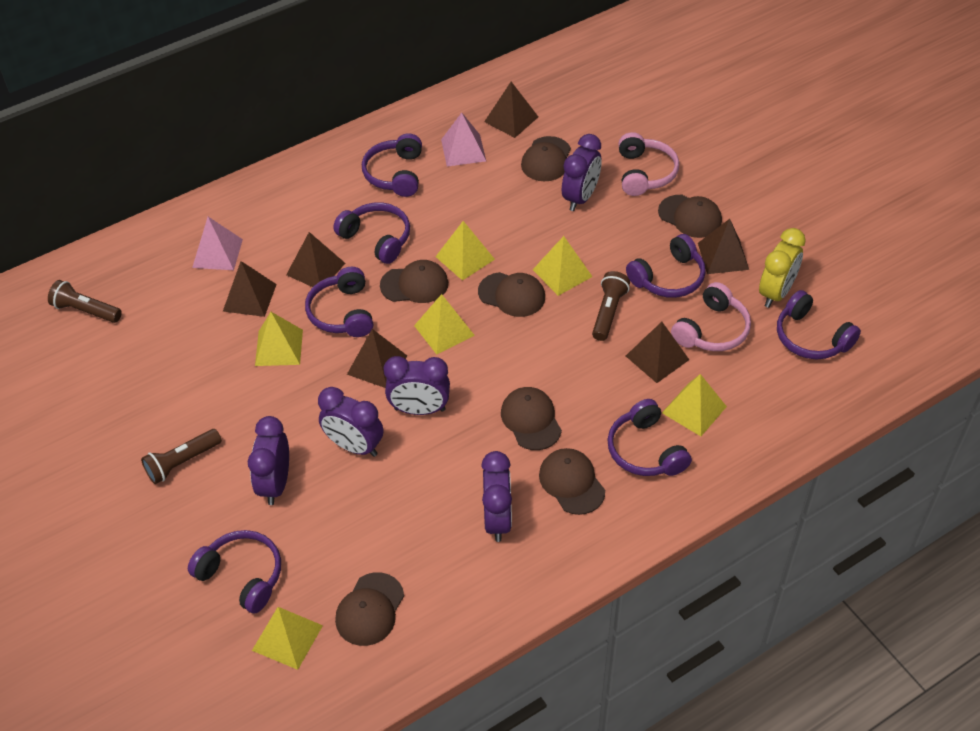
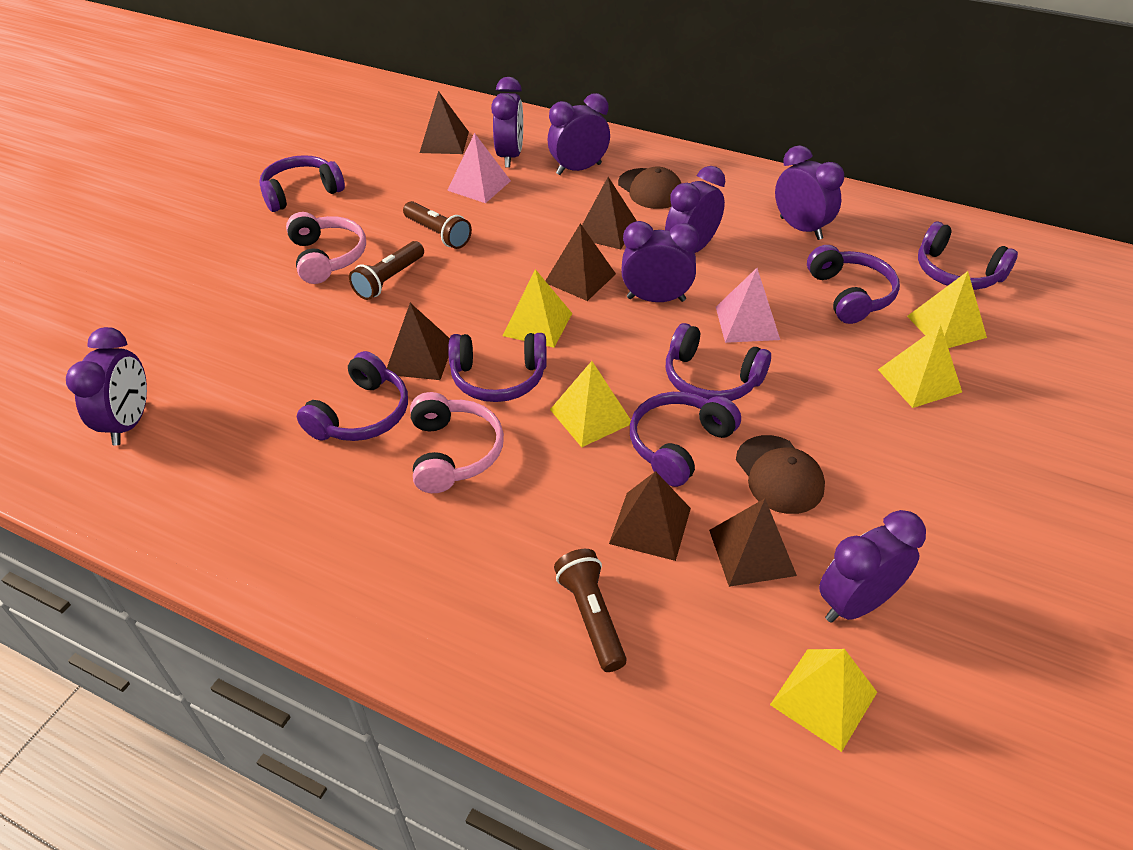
brown cap: [335,572,404,646] [380,260,448,303] [478,272,545,317] [501,387,562,450] [521,136,571,181] [539,448,605,515] [658,195,722,238] = 7 -> [618,167,681,209] [736,435,825,514] = 2
purple clock: [248,416,289,505] [318,387,383,457] [384,356,450,415] [481,451,512,542] [562,134,602,211] = 5 -> [66,327,147,446] [491,77,523,168] [548,93,610,175] [621,221,699,302] [665,166,725,253] [775,145,844,240] [819,510,926,623] = 7
yellow clock: [759,228,806,308] = 1 -> none = 0
yellow pyramid: [252,607,323,670] [255,312,303,366] [414,294,475,354] [435,221,495,281] [533,236,593,296] [662,374,727,436] = 6 -> [502,269,572,348] [550,361,631,447] [770,649,877,752] [878,325,962,408] [907,271,987,348] = 5

